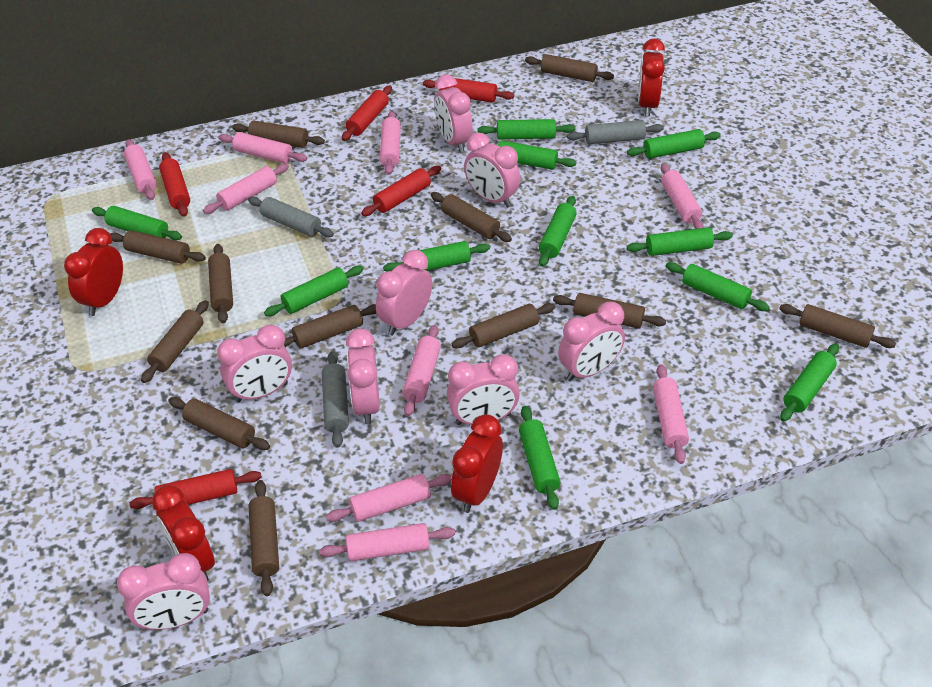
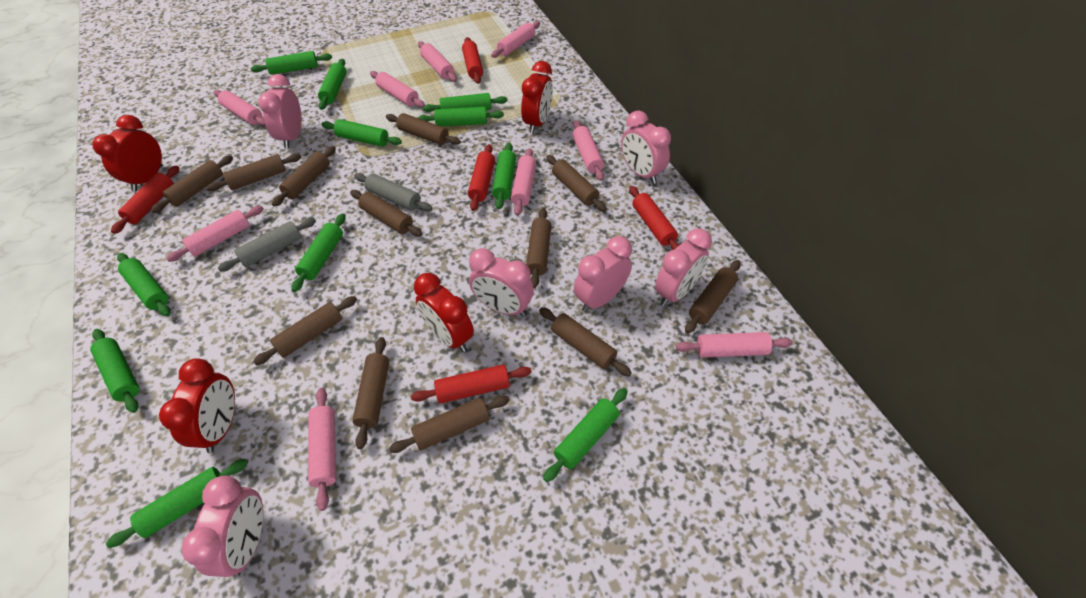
grey rolling pin: [248,196,334,237] [322,351,349,448] [567,120,664,144] = 3 -> [218,218,316,272] [354,173,432,211] = 2
pink clock: [117,553,210,630] [217,325,292,402] [346,328,380,424] [376,250,432,336] [434,75,473,153] [447,354,520,425] [464,132,520,208] [558,302,625,382] = 8 -> [182,475,263,577] [258,74,302,149] [469,248,534,316] [574,236,632,312] [621,111,671,184] [655,228,712,306] = 6

